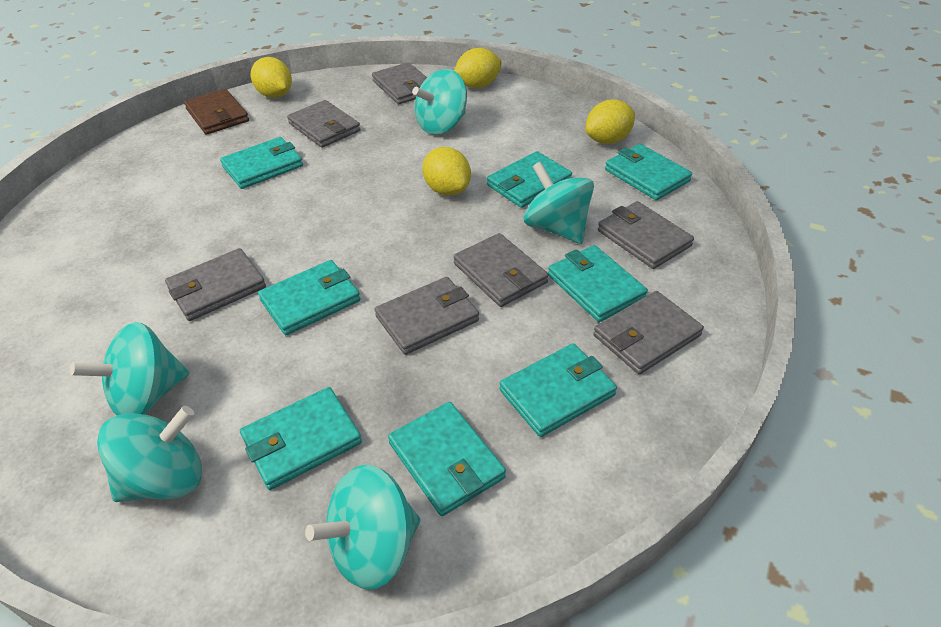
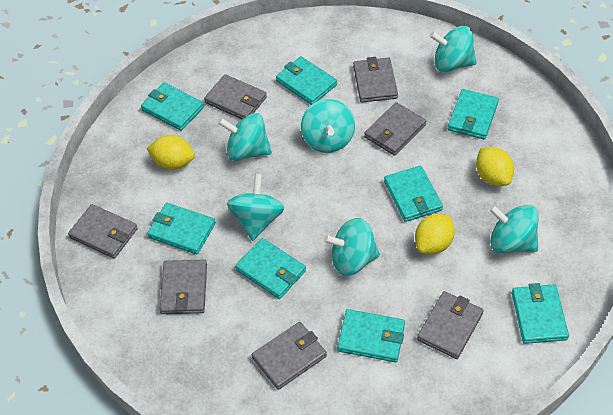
brown wallet: [184,89,249,135] = 1 -> none = 0
turquoise spinning top: [70,322,189,416] [97,406,202,502] [305,465,420,590] [412,69,467,135] [523,162,594,244] = 5 -> [218,113,272,161] [227,174,284,241] [301,99,355,153] [323,218,380,276] [430,26,477,72] [489,205,539,253] = 6
yellow lemon: [251,57,292,98] [422,147,471,196] [454,48,501,88] [585,99,635,144] = 4 -> [146,135,195,170] [415,214,455,254] [476,147,514,186] = 3

